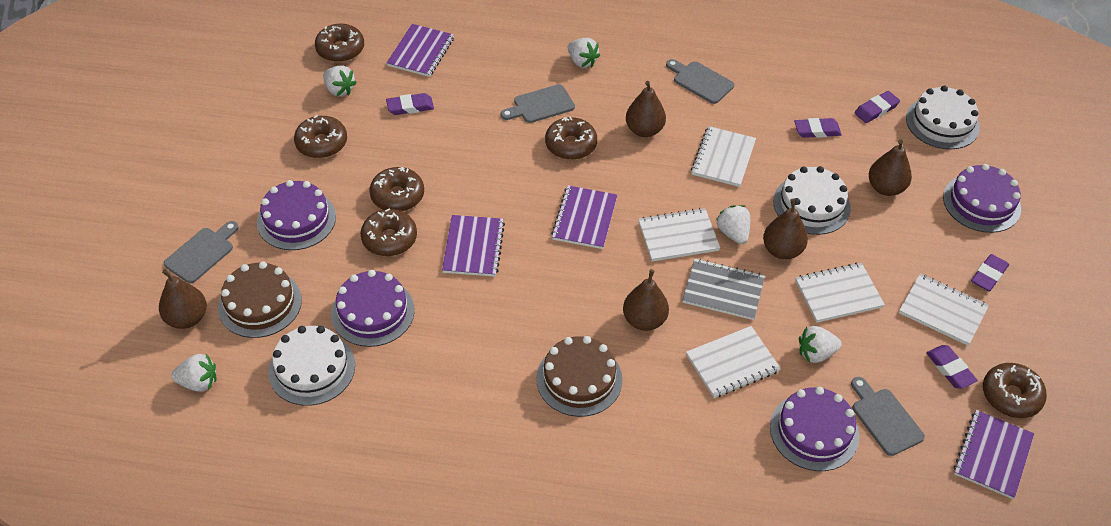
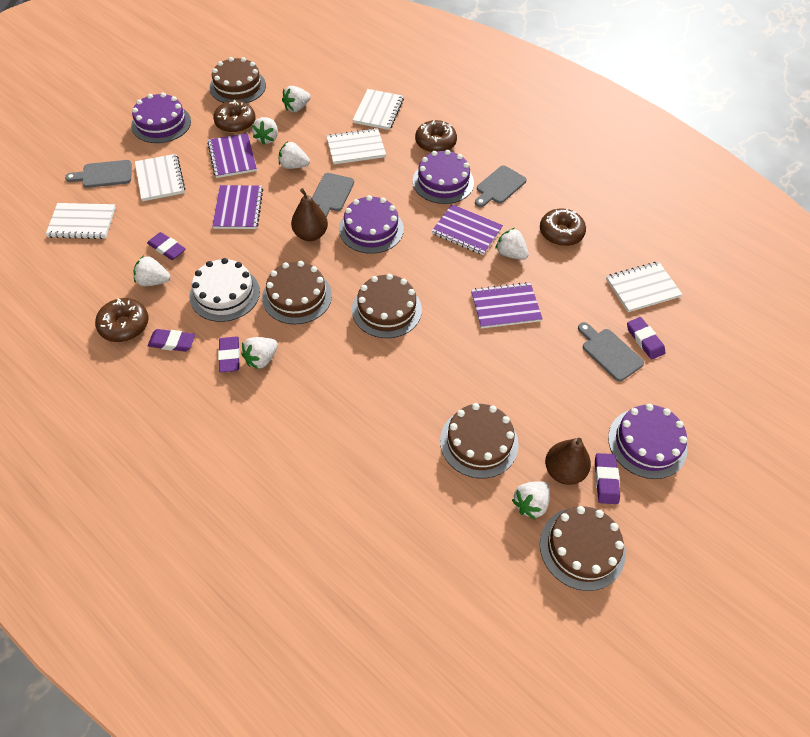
brown cake: [218,261,302,338] [536,336,623,417] = 2 -> [210,57,266,103] [262,261,332,324] [352,274,422,338] [440,403,519,478] [540,506,625,591] = 5
brown donut: [294,115,347,158] [315,24,364,62] [360,209,417,256] [370,167,424,211] [545,117,597,160] [983,363,1047,418] = 6 -> [95,298,149,342] [213,100,256,133] [415,120,457,153] [540,209,586,246] = 4
brown pear: [159,269,207,329] [623,269,669,331] [626,81,666,137] [763,199,808,259] [869,139,912,196] = 5 -> [291,188,328,241] [545,438,591,485] = 2
grey notebook: [682,259,765,320] = 1 -> none = 0
white cake: [268,326,355,406] [773,166,851,235] [906,86,980,149] = 3 -> [189,258,260,322] = 1
white strawberry: [171,354,216,392] [323,65,357,96] [568,38,600,68] [716,205,750,244] [799,326,842,363] = 5 -> [134,256,170,286] [241,337,278,370] [252,117,278,145] [279,142,310,169] [282,86,311,112] [495,228,529,260] [512,481,550,520] = 7

